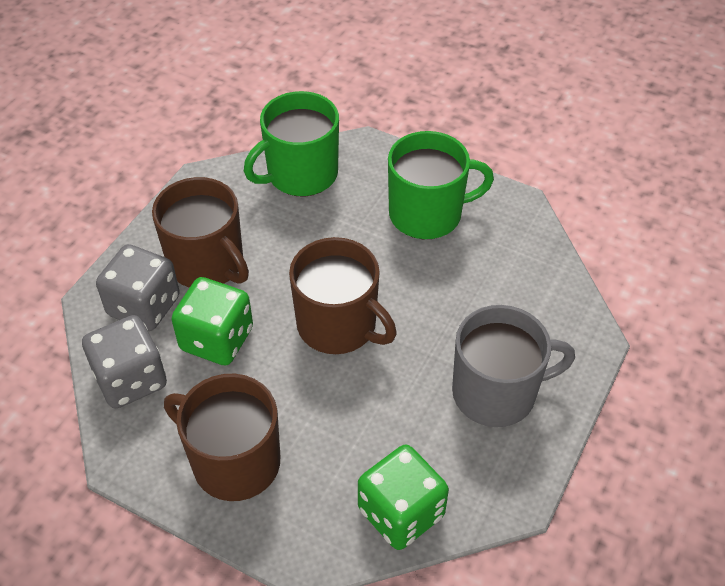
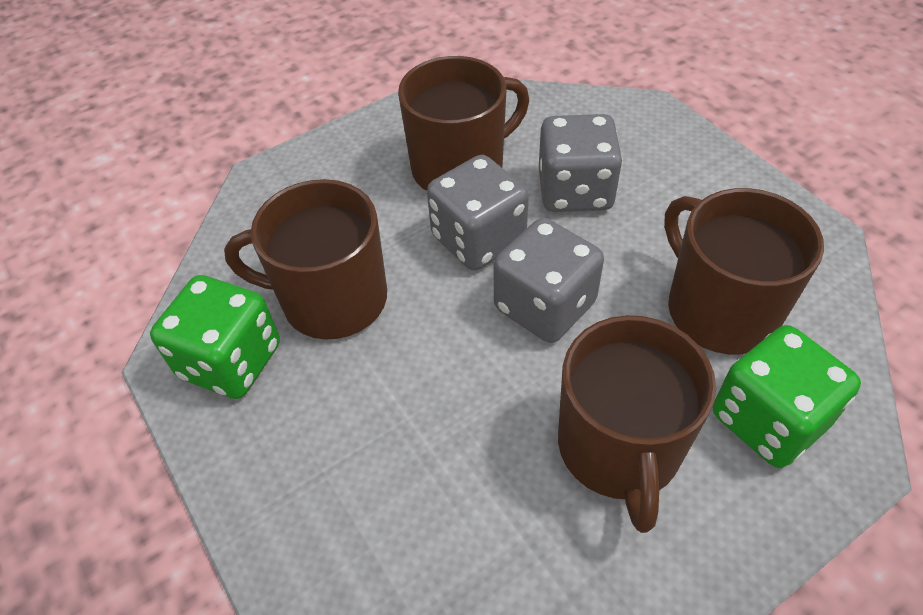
brown mug: [152,177,249,288] [164,374,280,501] [289,237,397,354] = 3 -> [224,179,387,340] [398,56,529,191] [558,315,716,533] [664,188,824,354] = 4
green mug: [244,91,339,197] [388,131,494,239] = 2 -> none = 0
grey dice: [82,315,167,409] [96,244,180,331] = 2 -> [427,155,529,270] [494,218,604,343] [539,114,623,212] = 3
grey mug: [452,305,575,427] = 1 -> none = 0

